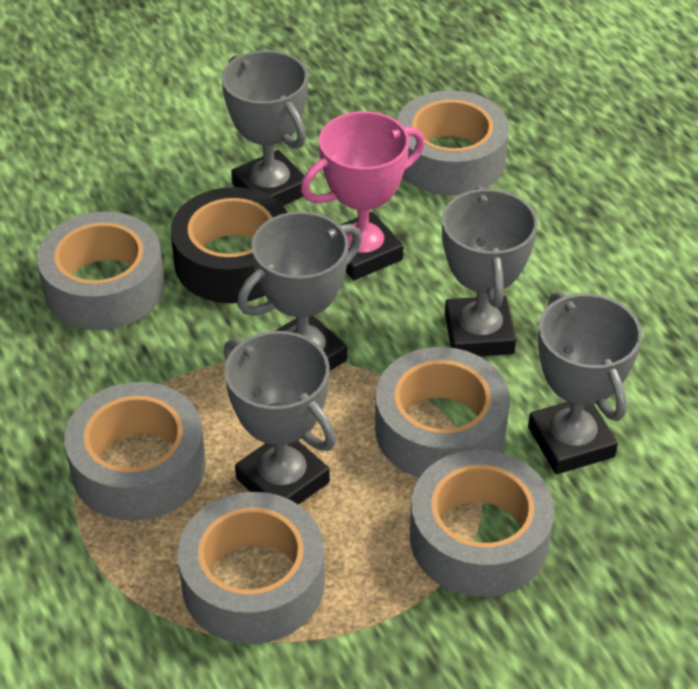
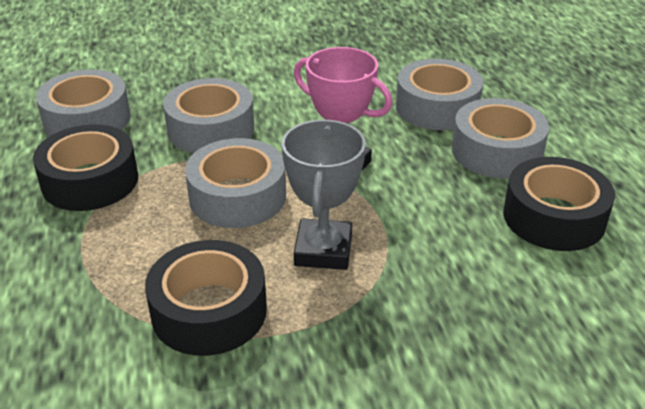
black tape: [171,187,288,303] = 1 -> [33,124,138,211] [145,240,267,356] [503,157,615,251] = 3
grey tape: [37,211,165,330] [64,382,206,521] [177,492,325,644] [375,347,510,478] [397,90,509,196] [410,450,554,597] = 6 -> [36,70,131,136] [163,78,254,153] [185,138,286,228] [396,59,483,130] [452,98,549,179] = 5
grey trophy: [222,50,308,205] [224,331,336,505] [238,211,362,371] [442,186,538,356] [528,292,642,474] = 5 -> [282,120,366,270] = 1

